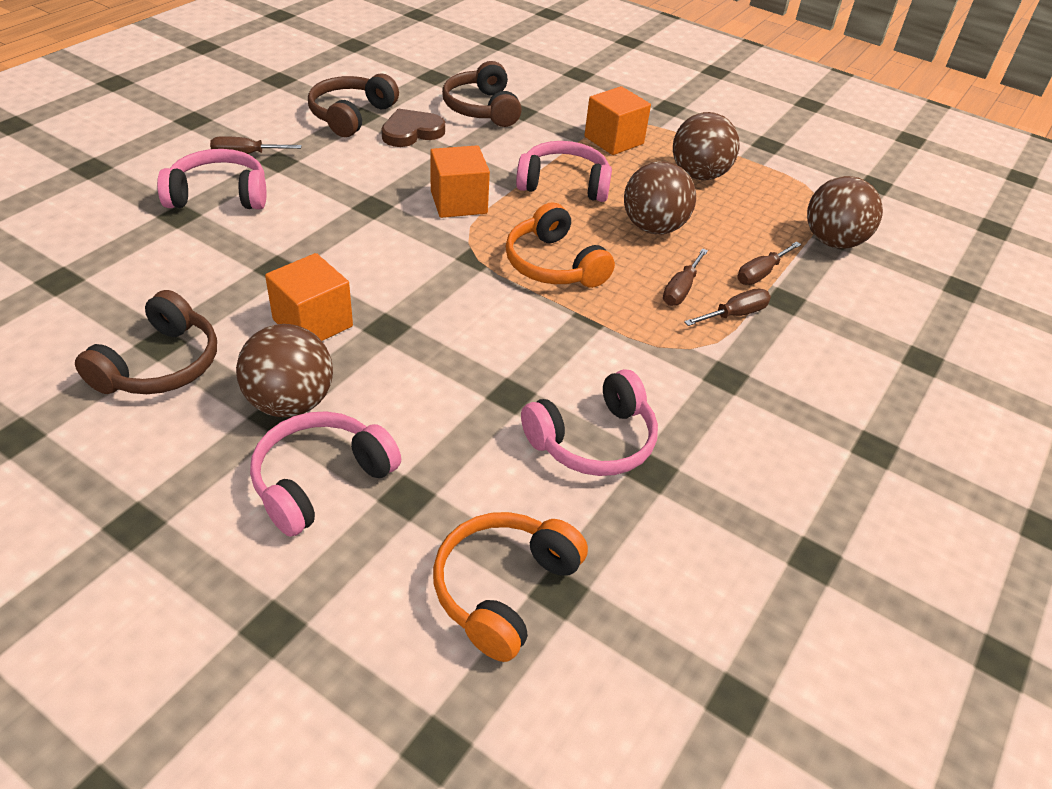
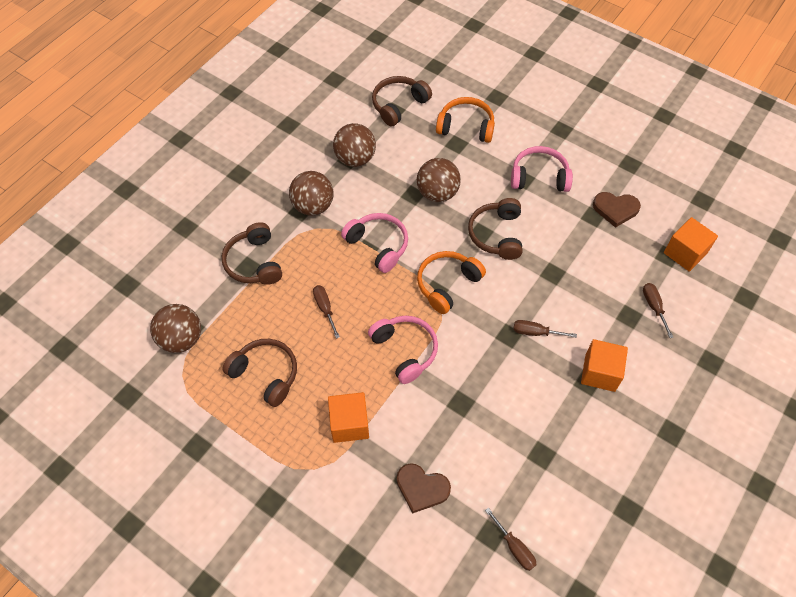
brown headphones: [75,290,217,394] [308,73,399,137] [442,61,522,127] = 3 -> [222,222,282,285] [222,339,297,407] [372,76,432,126] [468,198,522,260] = 4
brown heart: [382,108,445,147] = 1 -> [397,463,451,514] [593,192,641,228] = 2
pink headphones: [157,149,266,209] [250,411,401,537] [516,141,612,202] [521,369,658,476] = 4 -> [341,213,408,273] [368,316,438,384] [511,146,573,192] = 3

